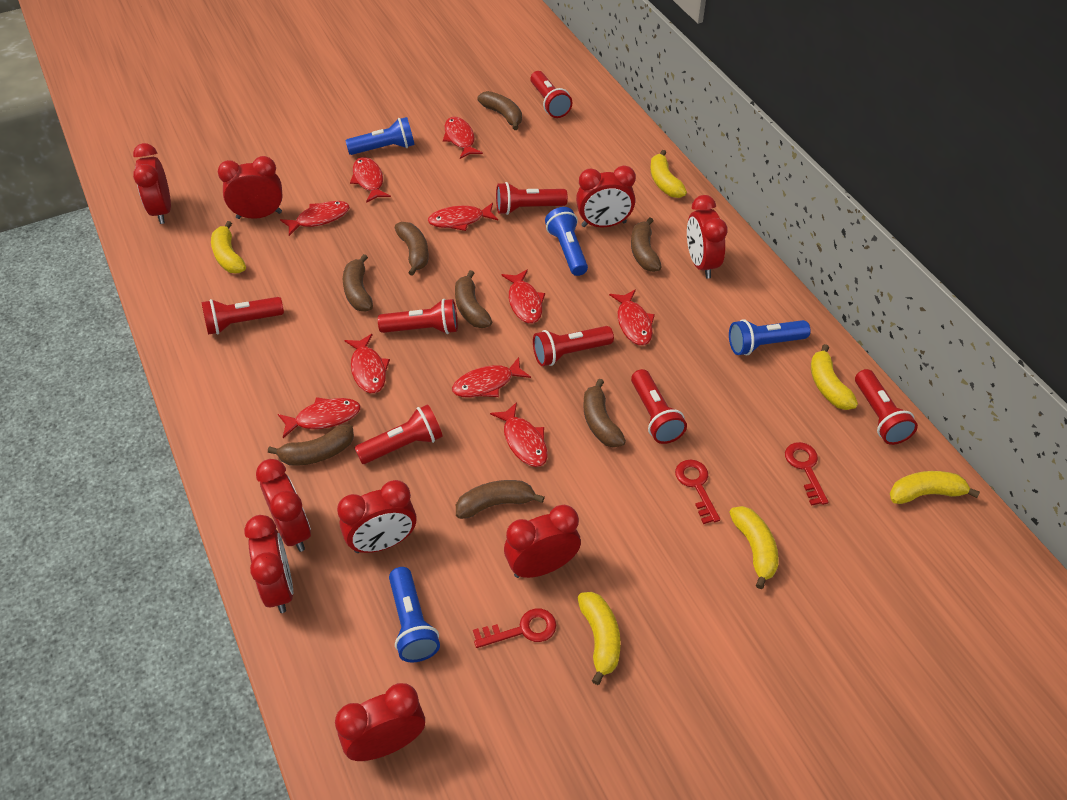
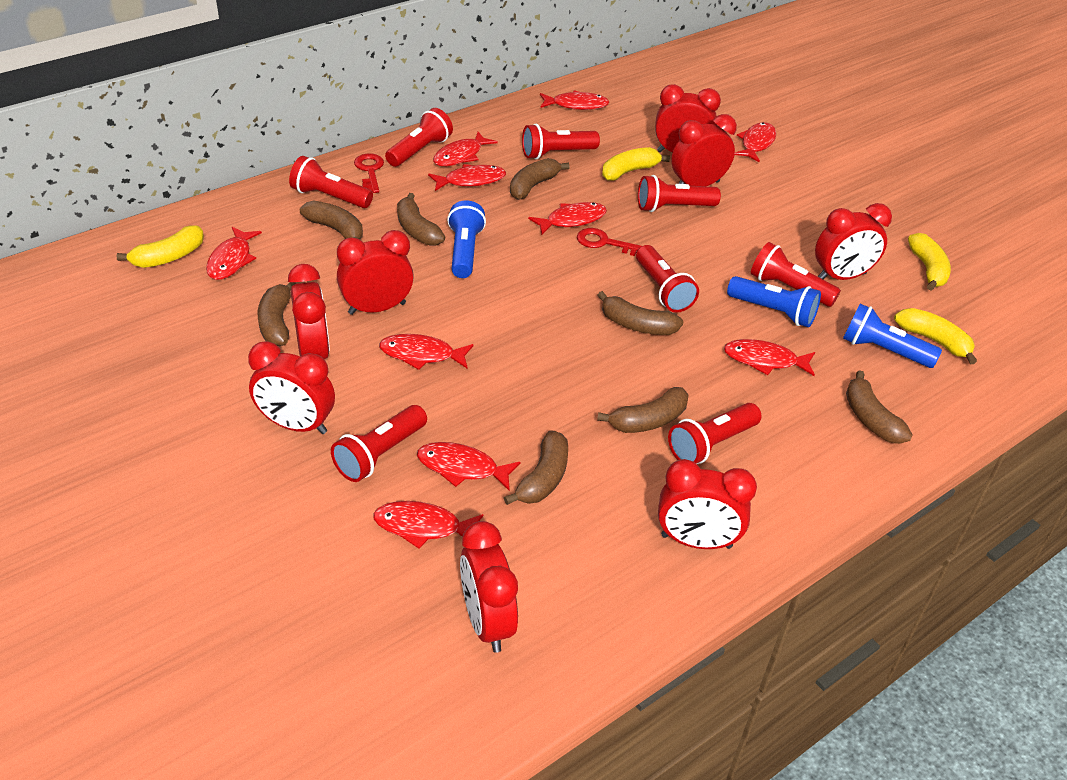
blue flashlight: [345,117,415,155] [389,567,440,662] [545,207,588,276] [729,319,810,356] = 4 -> [447,200,486,278] [727,276,821,327] [843,304,942,368] = 3
red clock: [133,143,171,224] [218,156,283,219] [244,515,293,613] [256,459,311,552] [335,683,425,761] [337,480,416,553] [504,505,581,578] [576,165,636,227] [687,195,728,279] = 9 -> [248,341,335,434] [288,264,330,359] [337,230,414,315] [460,521,518,653] [655,84,721,153] [658,459,757,549] [671,114,737,186] [815,203,892,280] = 8
red key: [473,608,556,648] [675,459,720,524] [785,442,828,506] = 3 -> [354,154,384,193] [577,228,641,256] = 2
yellow banana: [211,221,246,273] [578,592,621,685] [650,150,687,198] [729,506,779,589] [811,344,858,410] [890,471,980,504] = 6 -> [116,225,204,268] [602,147,670,181] [894,308,977,364] [908,233,951,290] = 4

